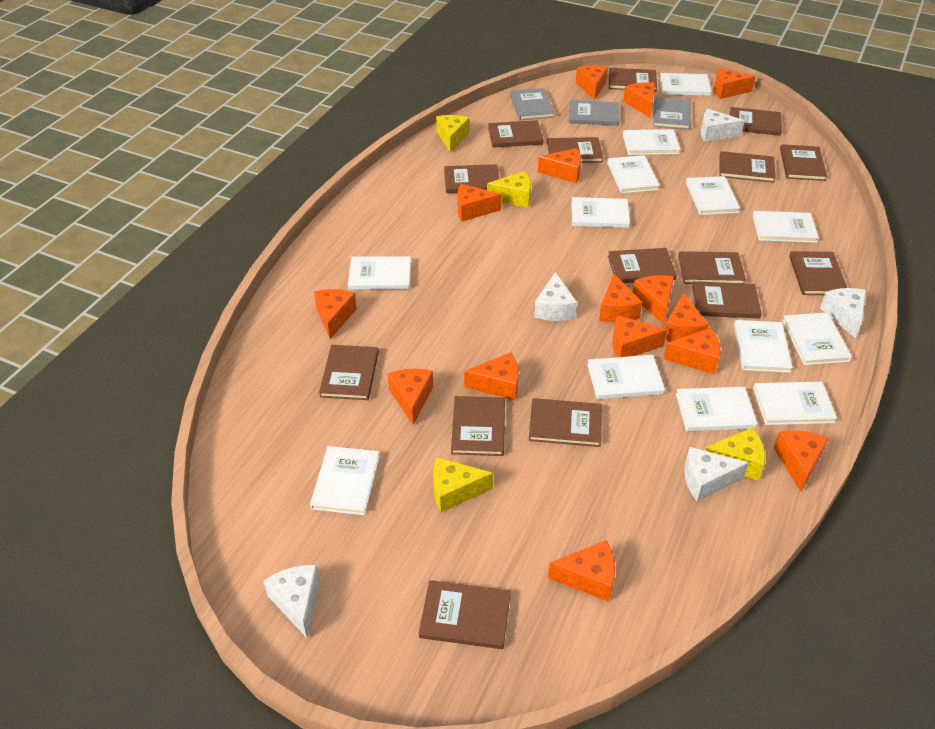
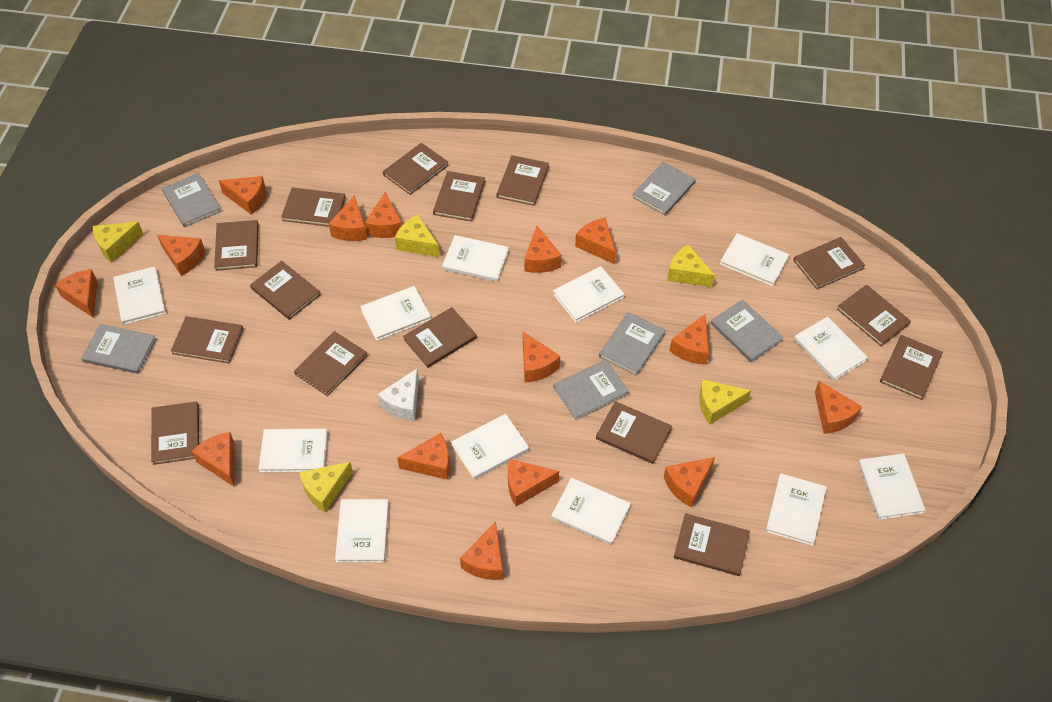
grey book: [510,88,555,120] [569,100,619,126] [653,97,691,130] = 3 -> [81,324,156,374] [162,173,221,227] [553,359,629,420] [599,312,666,376] [632,162,696,215] [711,299,784,363] = 6
white book: [310,446,380,515] [348,256,411,289] [571,197,630,228] [587,355,665,399] [607,155,660,193] [623,129,681,155] [659,73,711,96] [676,387,757,431] [686,176,740,215] [734,320,792,373] [753,211,819,243] [753,382,837,425] [782,312,852,365] = 13 -> [113,266,166,325] [259,429,328,472] [335,499,389,563] [360,286,431,341] [442,235,509,282] [451,414,529,479] [551,478,631,545] [553,266,624,323] [720,233,789,286] [766,473,827,546] [794,317,868,381] [858,453,925,520] = 12
white cheese: [263,565,320,638] [534,272,577,321] [684,447,749,501] [701,109,745,142] [820,288,866,338] = 5 -> [378,369,419,421] = 1
yellow cheese: [433,457,493,512] [436,115,469,153] [487,171,531,208] [704,427,765,481] = 4 -> [93,222,143,263] [299,462,353,513] [395,215,440,257] [667,244,715,287] [699,379,751,424] = 5

